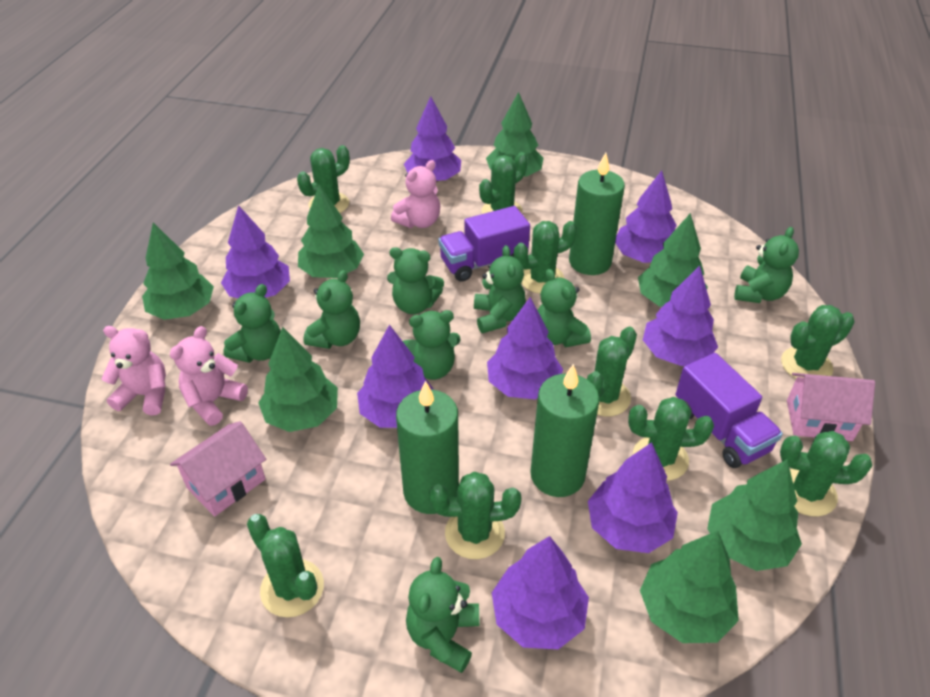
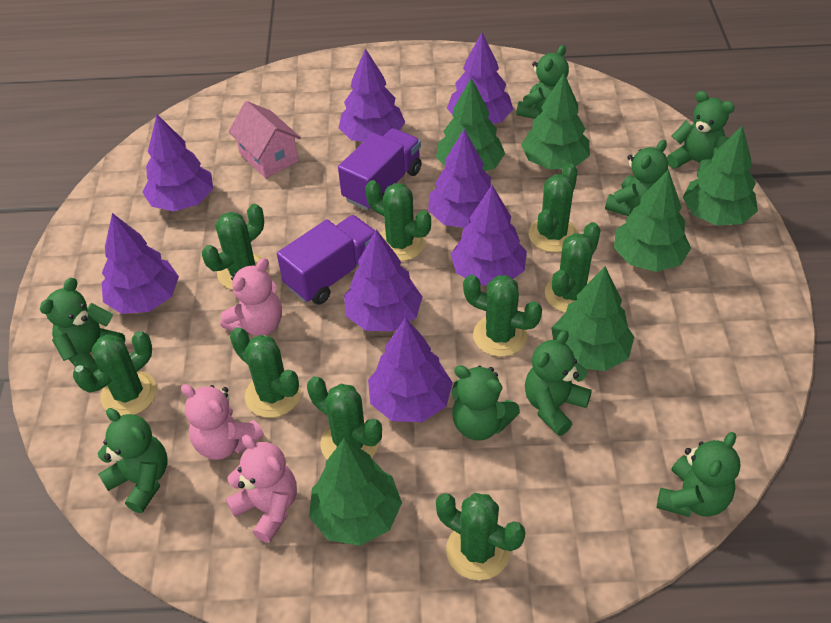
green candle: [396,380,459,514] [530,364,600,497] [569,152,625,275] = 3 -> none = 0
green tree: [142,223,214,320] [259,327,338,432] [298,185,364,278] [486,92,544,177] [638,213,708,307] [640,531,739,643] [707,459,802,571] = 7 -> [309,438,402,546] [436,78,505,171] [521,73,590,170] [552,266,634,371] [614,169,691,272] [683,126,758,226] = 6
pink house: [170,421,266,517] [787,373,875,441] = 2 -> [228,101,301,178] = 1

